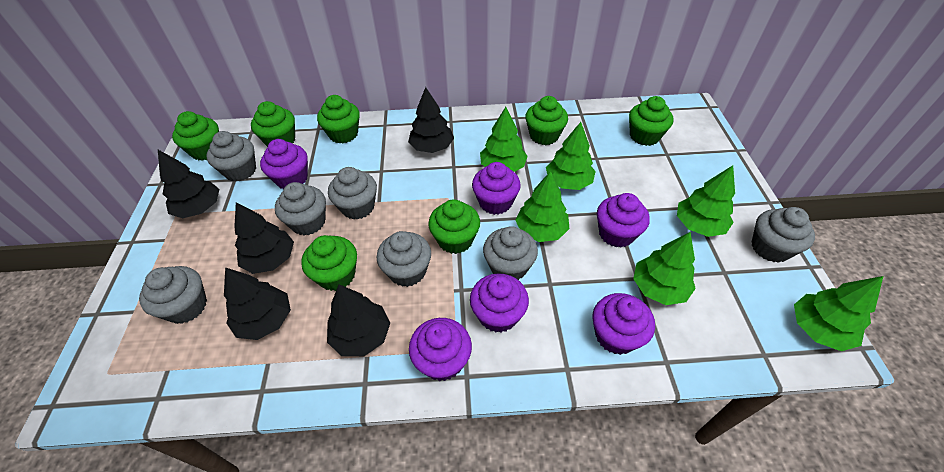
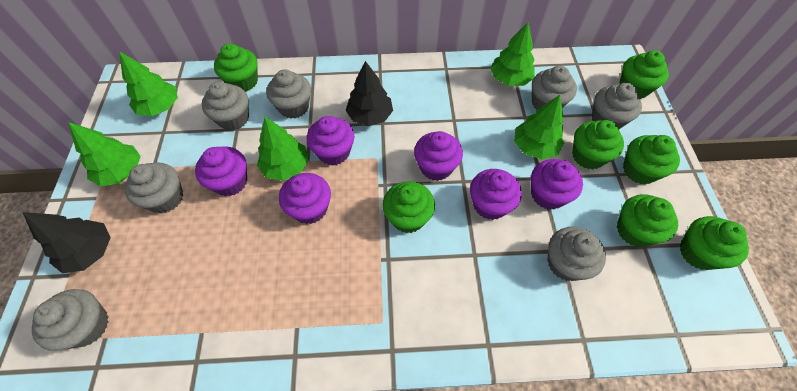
black tree: [158,150,219,218] [224,267,291,340] [234,203,294,274] [327,284,390,356] [408,87,454,153] = 5 -> [23,212,111,273] [346,61,393,126] = 2
green tree: [480,107,528,172] [515,171,570,242] [546,122,596,190] [633,232,696,305] [677,165,735,237] [794,276,883,351] = 6 -> [68,122,141,187] [119,51,178,116] [257,117,309,181] [490,22,535,86] [514,95,564,160] = 5

